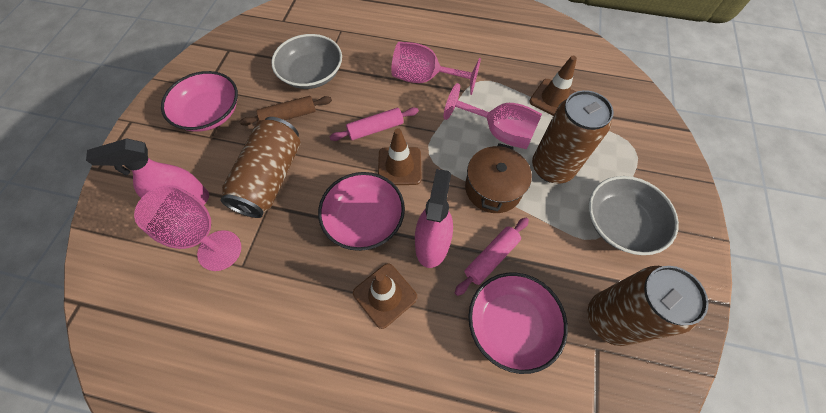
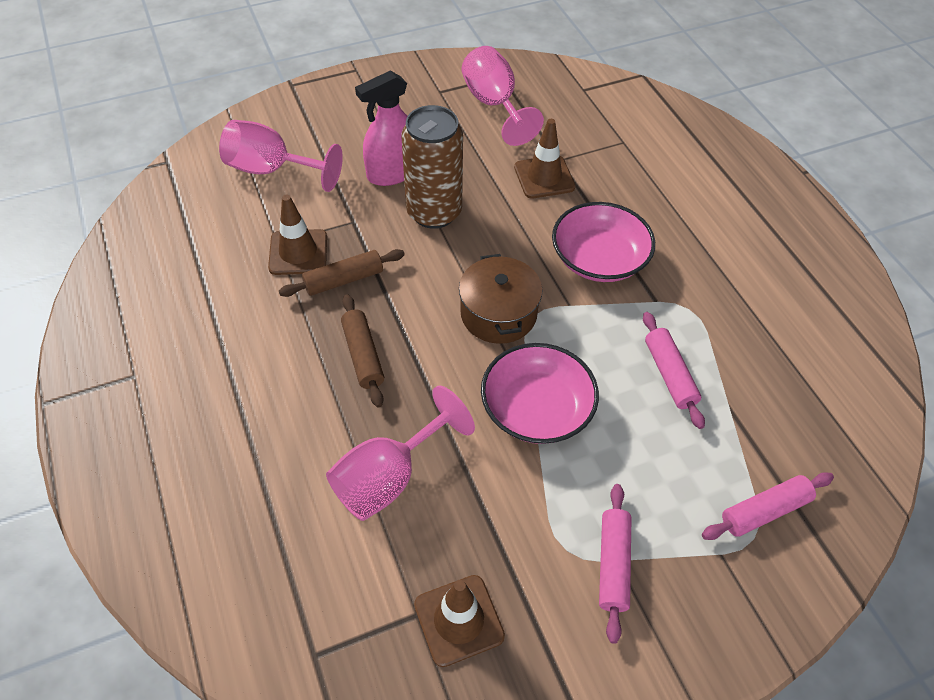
brown can: [220,117,301,218] [532,90,614,183] [587,266,709,346] = 3 -> [402,105,463,229] = 1
brown rolling pin: [240,96,332,126] = 1 -> [279,249,405,297] [341,294,384,408] = 2
grey bowl: [271,34,342,89] [589,176,679,255] = 2 -> none = 0
pink bowl: [161,71,238,132] [318,172,405,251] [468,272,568,374] = 3 -> [481,343,599,444] [552,202,655,282] = 2
pink rolling pin: [330,107,419,141] [455,218,529,296] = 2 -> [599,484,632,644] [643,312,705,429] [702,472,834,540] = 3
pink spray bottle: [86,138,209,205] [415,169,453,268] = 2 -> [355,70,407,186] = 1

